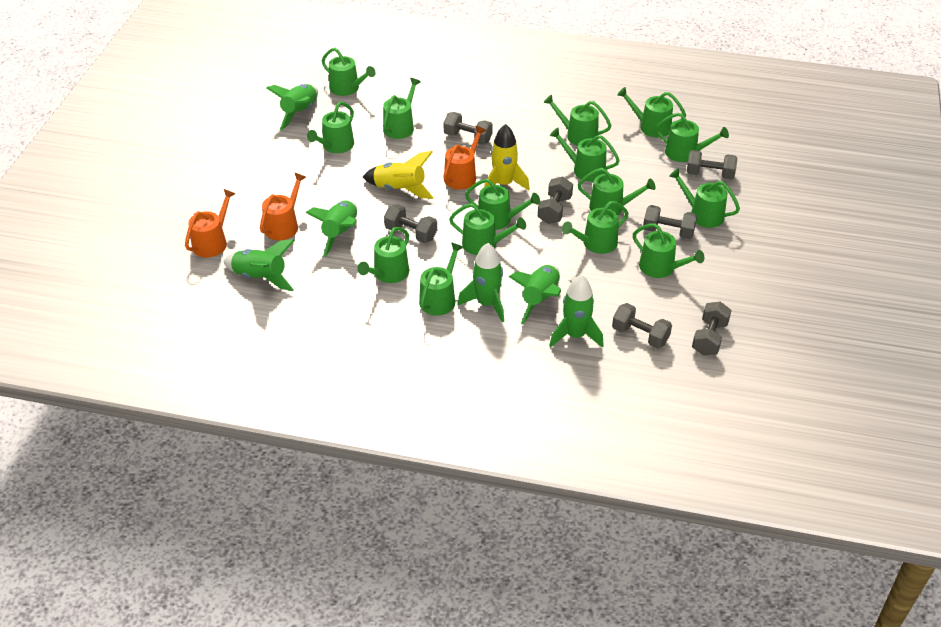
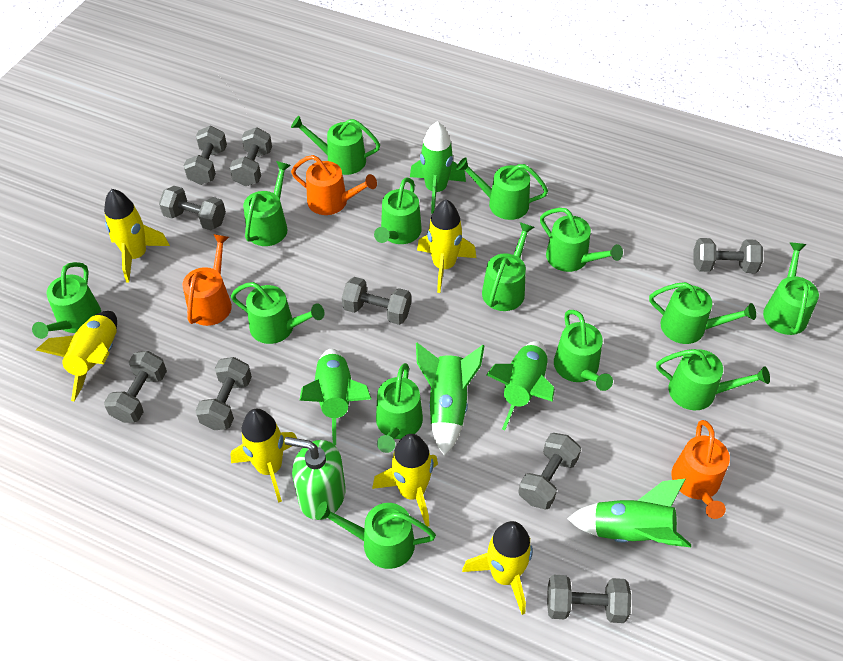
green rocket: [223,239,295,291] [266,84,318,130] [306,200,357,257] [458,243,504,322] [509,264,561,324] [549,274,604,348] = 6 -> [299,349,371,445] [410,121,466,214] [416,343,484,456] [486,341,555,431] [567,479,691,547] = 5
green soap dispenser: none = 0 -> [284,437,346,520] = 1
green watering can: [307,102,354,153] [322,48,376,96] [357,227,409,283] [383,78,421,139] [419,243,463,316] [449,203,526,255] [465,179,540,230] [543,94,612,146] [550,128,620,182] [562,201,628,254] [578,168,656,215] [617,87,686,137] [633,223,704,278] [656,113,729,162] [669,168,740,228] = 15 -> [32,262,101,339] [231,282,324,344] [243,161,291,246] [291,116,380,175] [315,501,436,569] [374,178,422,244] [376,363,423,453] [456,157,548,220] [482,222,535,311] [540,208,623,272] [554,310,613,391] [649,282,756,344] [656,349,770,411] [763,242,819,335] = 14
grey dumbbell: [384,204,437,243] [444,112,493,144] [538,176,573,224] [612,303,672,349] [643,205,697,239] [687,150,737,180] [692,302,732,356] = 7 -> [104,351,167,423] [159,186,226,230] [184,126,227,185] [195,357,252,430] [230,127,272,186] [342,277,411,325] [518,433,581,510] [547,575,631,623] [693,238,763,273] = 9
yellow rocket: [363,151,434,199] [484,124,530,191] = 2 -> [36,311,117,401] [104,189,170,282] [230,409,297,503] [372,434,438,527] [417,199,476,293] [462,521,533,615] = 6

